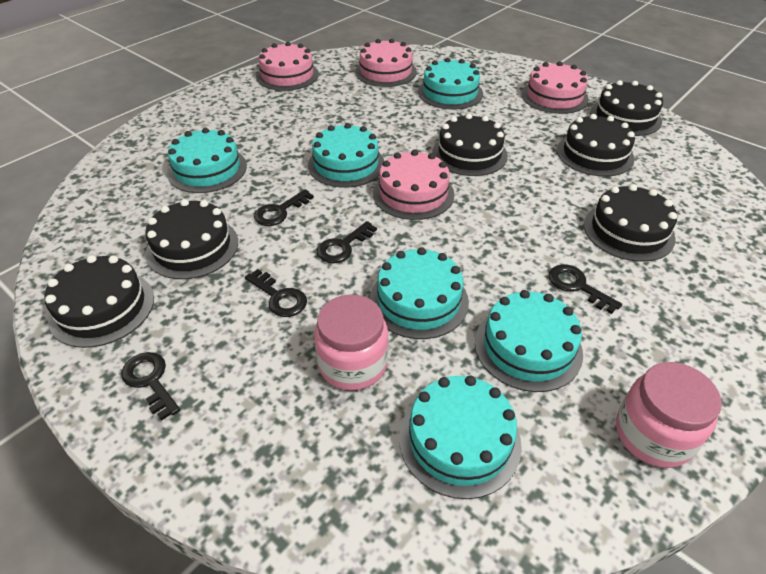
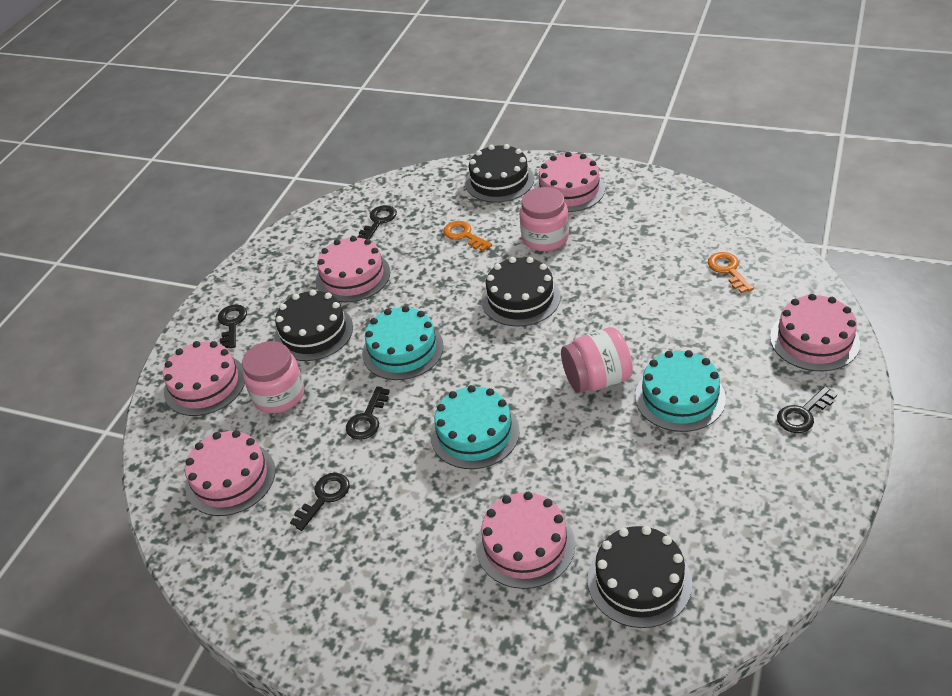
black cake: [44,255,154,348] [145,199,238,279] [432,113,508,176] [557,114,635,176] [584,184,677,262] [590,80,663,136] = 6 -> [274,289,353,361] [465,144,534,203] [481,257,560,326] [587,526,692,628] = 4
orange key: none = 0 -> [443,221,492,251] [708,252,754,293] = 2
pink cake: [256,42,319,91] [355,39,417,87] [373,150,455,220] [521,61,589,114] = 4 -> [163,341,245,416] [185,430,275,516] [316,236,390,302] [476,492,575,589] [534,152,605,212] [770,294,860,371] = 6
pink jar: [314,295,389,390] [616,362,722,468] = 2 -> [242,341,304,413] [519,187,569,251] [561,327,633,393] = 3
turquoise cake: [167,128,247,193] [308,123,384,188] [370,247,469,339] [399,376,522,499] [418,58,483,109] [475,290,583,392] = 6 -> [362,306,444,380] [430,385,520,469] [635,350,726,432] = 3

